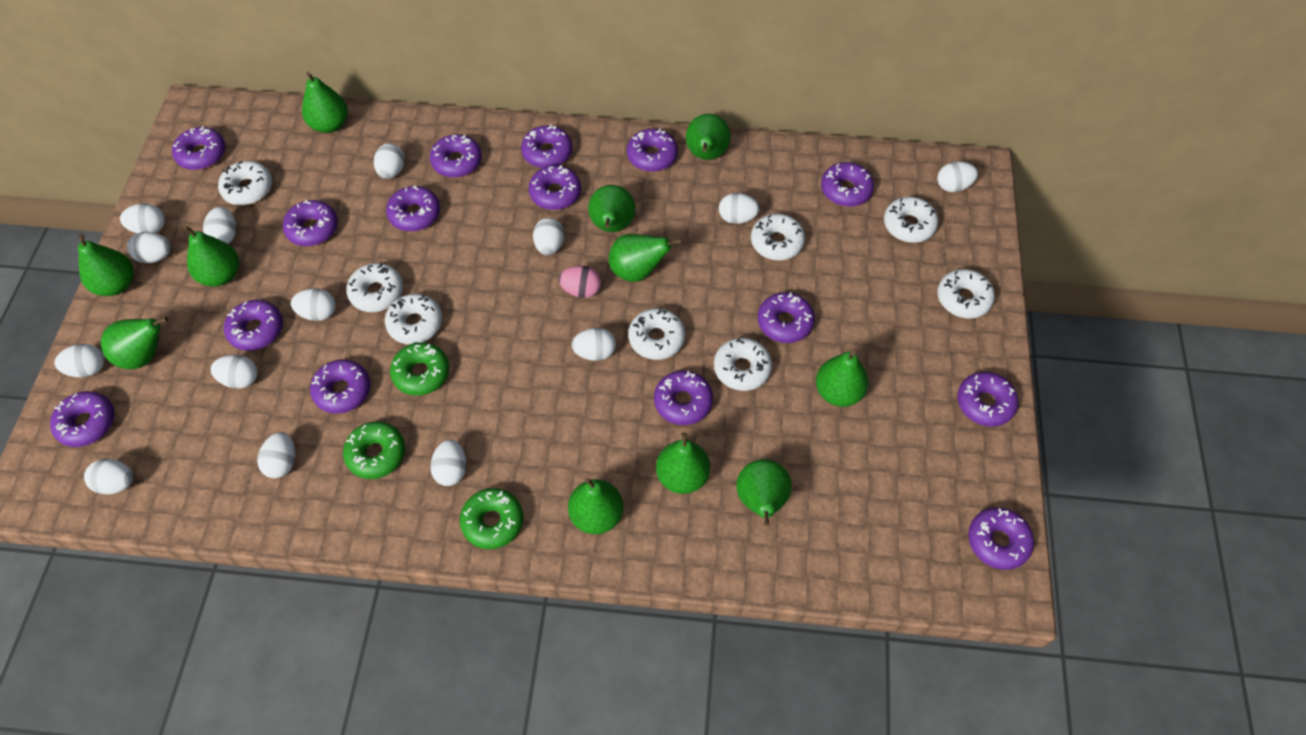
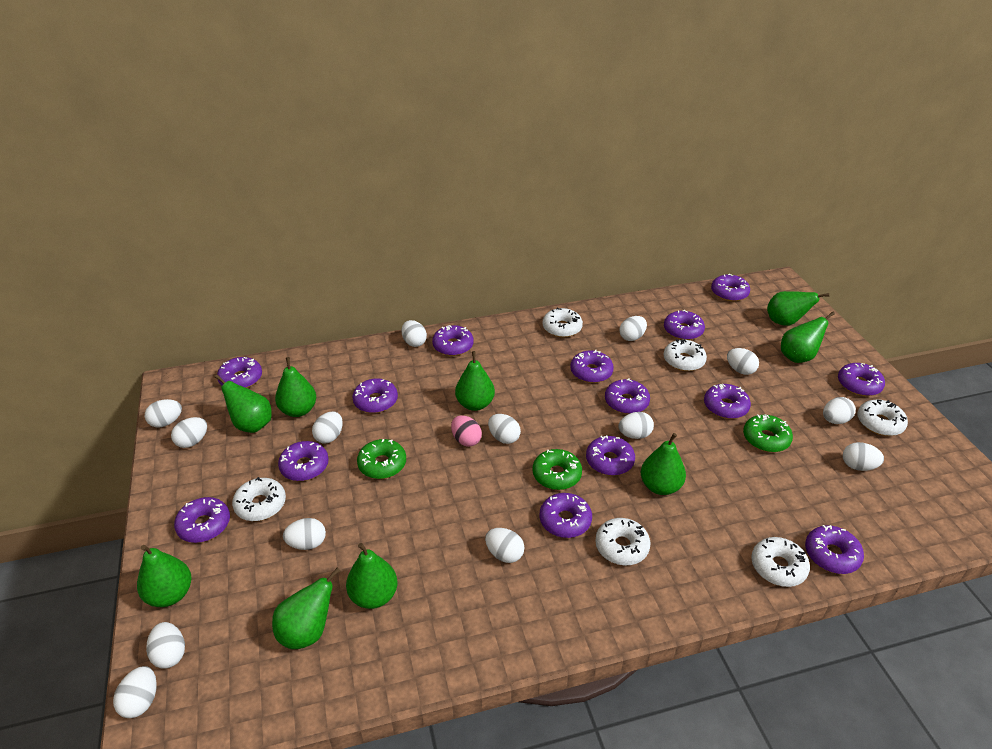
green pear: [78,234,134,296] [101,317,168,369] [183,225,239,287] [302,71,348,133] [568,477,624,534] [588,185,635,232] [609,234,682,282] [656,432,710,494] [686,114,731,160] [736,459,792,526] [816,351,868,407] = 11 -> [137,545,191,607] [215,375,272,433] [272,568,340,649] [275,357,316,417] [346,543,397,609] [455,351,495,411] [641,433,686,495] [767,291,829,326] [781,312,835,363] = 9
purple donut: [50,391,114,447] [172,126,226,170] [224,300,283,351] [283,200,338,246] [310,360,370,414] [386,185,440,231] [430,134,482,178] [521,124,572,168] [529,165,581,210] [627,128,678,172] [654,370,713,425] [758,292,815,343] [821,162,874,207] [957,372,1018,427] [968,508,1034,570] = 15 -> [174,497,230,543] [217,357,262,388] [278,441,329,481] [352,378,398,413] [432,325,474,356] [540,493,592,538] [570,350,614,383] [586,435,635,476] [605,379,650,414] [664,310,705,340] [704,384,751,419] [711,274,750,301] [805,525,864,574] [838,363,885,396] = 14
white donut: [218,161,272,205] [346,263,403,312] [385,294,442,344] [628,308,685,360] [714,338,772,391] [751,214,805,260] [884,197,938,243] [937,269,995,319] = 8 -> [232,477,286,521] [543,307,583,338] [595,518,650,565] [663,339,707,371] [751,537,810,587] [857,400,908,436] = 6

